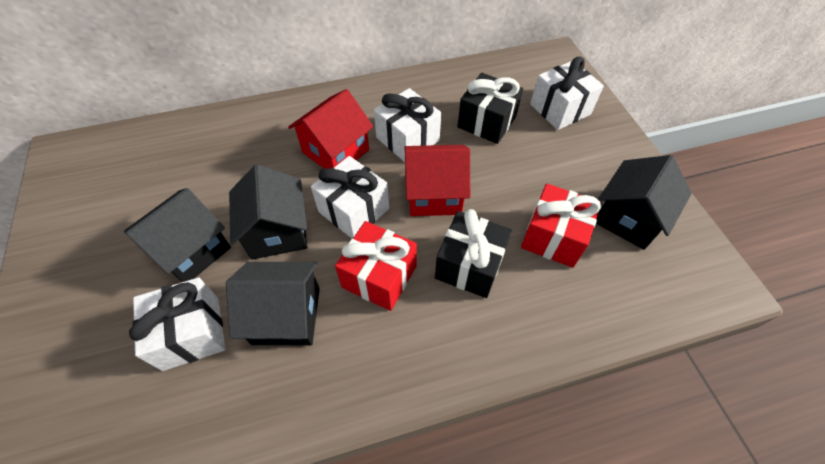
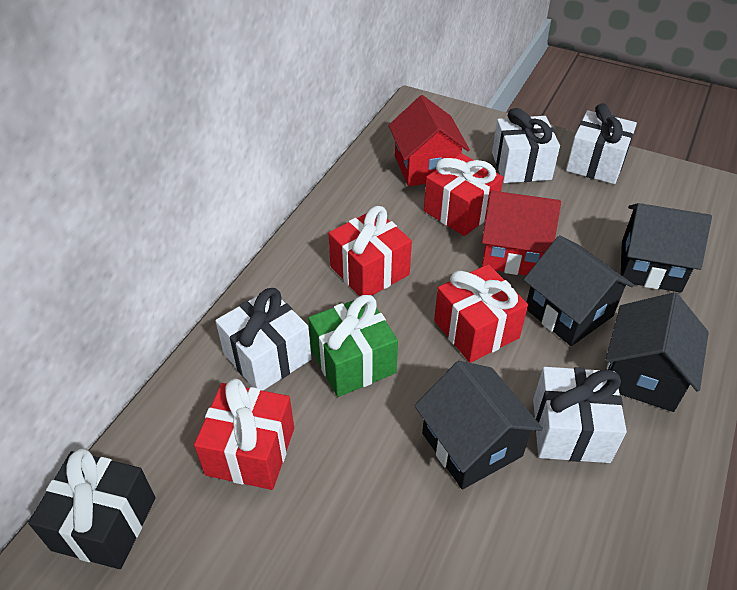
black gift: [435,209,512,298] [457,73,523,144] = 2 -> [28,449,156,569] = 1
green gift: none = 0 -> [308,295,398,397] = 1
red gift: [335,221,417,311] [521,184,601,268] = 2 -> [194,379,294,490] [328,206,412,296] [424,153,504,236] [434,264,528,363] = 4

